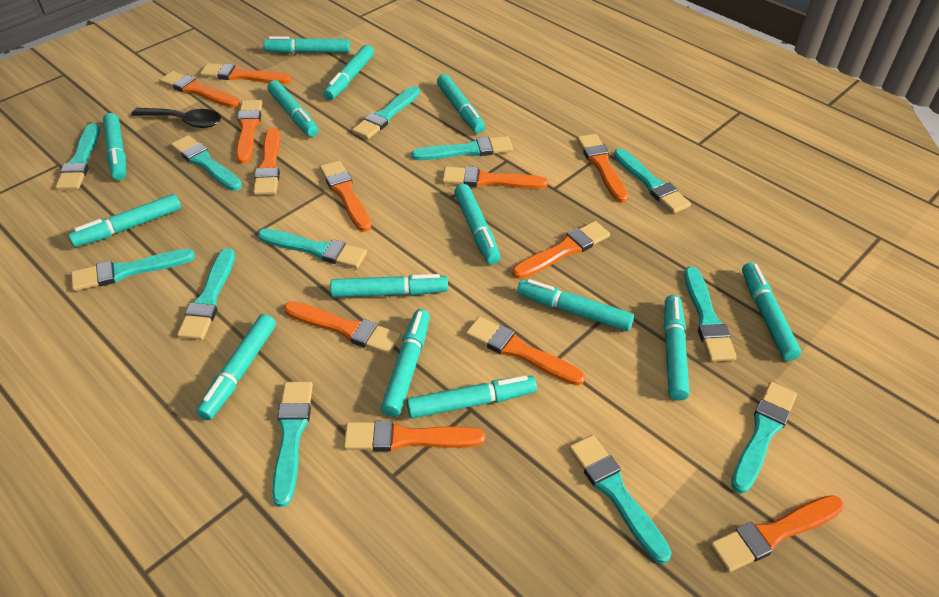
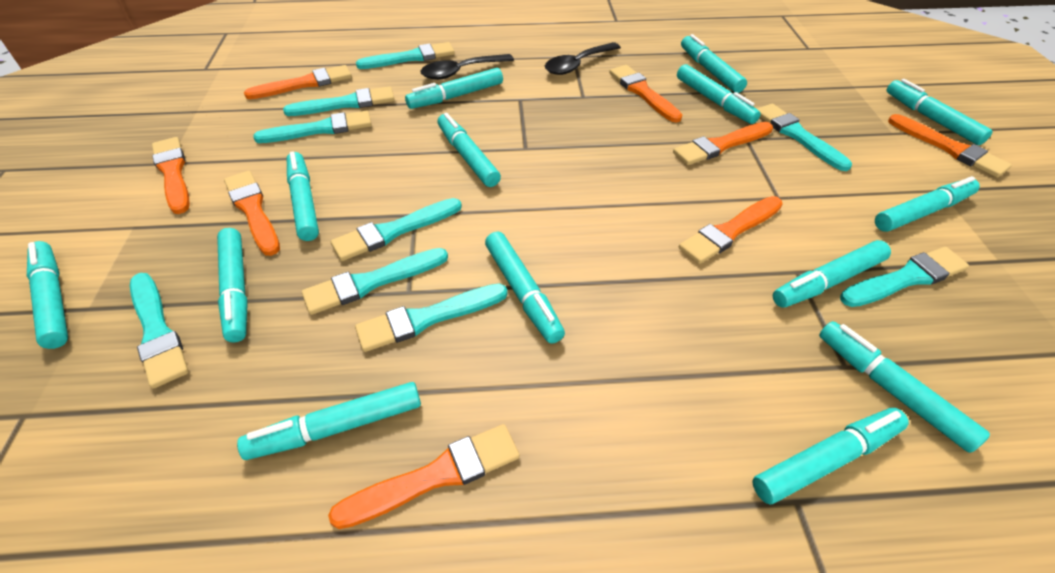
black spoon: [132,108,221,128] = 1 -> [420,54,514,80] [545,42,621,75] = 2
orange brush: [160,71,240,108] [200,63,292,84] [236,100,262,164] [253,128,280,195] [284,301,400,354] [320,161,371,232] [344,420,485,451] [442,166,548,189] [466,316,585,386] [512,221,610,279] [577,134,628,203] [710,495,844,573] = 12 -> [152,137,190,214] [224,171,280,256] [244,65,352,99] [328,424,520,529] [609,65,682,122] [673,122,773,165] [679,196,783,264] [888,114,1012,178] = 8
turquoise brush: [55,123,100,190] [71,249,195,291] [171,135,242,191] [177,248,235,340] [258,229,367,268] [272,382,313,507] [352,86,420,139] [411,136,513,160] [569,435,672,564] [614,148,691,213] [684,267,737,362] [731,382,797,494] = 12 -> [130,273,189,389] [253,111,372,143] [283,86,395,116] [302,248,448,315] [331,198,462,261] [355,283,508,352] [356,42,455,69] [757,104,852,171] [840,247,969,307] = 9

